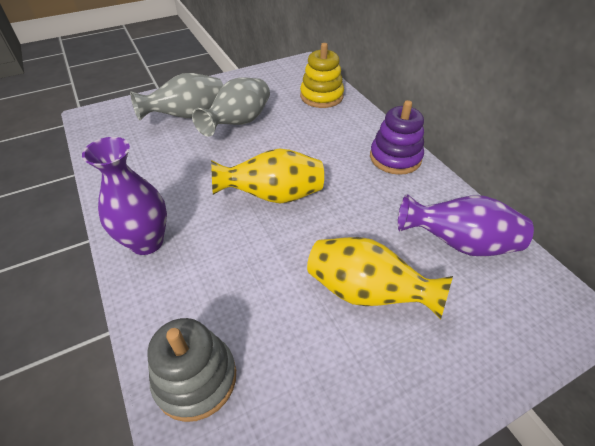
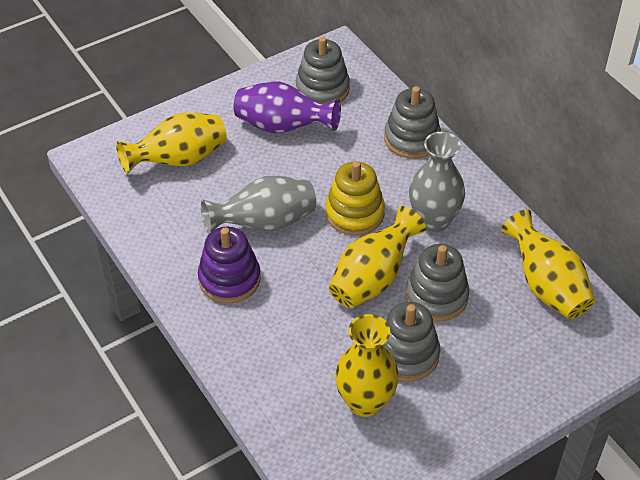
grey stacking toy: [148,318,236,422] = 1 -> [296,36,350,104] [383,302,440,382] [384,86,441,159] [405,244,469,321] = 4
purple vase: [82,137,167,255] [398,194,534,257] = 2 -> [234,82,341,133] = 1
yellow vase: [211,149,324,203] [307,237,453,320] = 2 -> [116,113,227,173] [329,206,426,308] [335,314,399,417] [501,209,595,319] = 4

